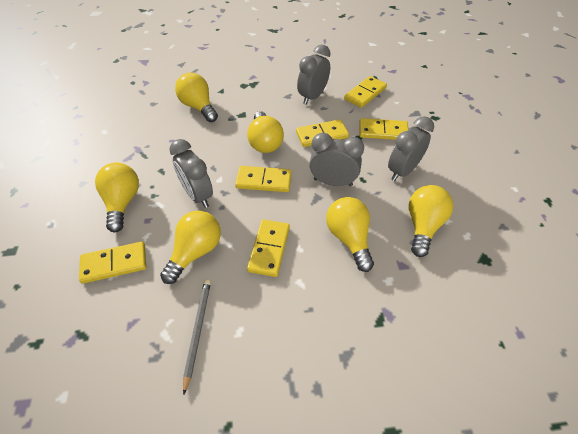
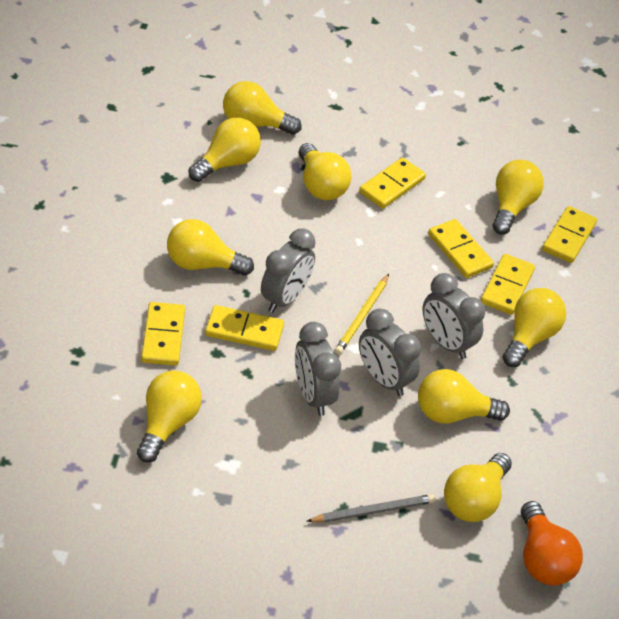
orange light bulb: none = 0 -> [521,501,583,586] = 1
yellow light bulb: [95,162,139,233] [160,211,221,284] [175,72,218,122] [247,111,284,153] [326,197,374,272] [409,185,453,257] = 6 -> [137,370,202,463] [167,219,254,276] [189,117,261,182] [223,81,301,135] [298,143,351,200] [418,369,510,423] [444,453,512,522] [493,160,544,234] [503,288,566,367] = 9
yellow pencil: none = 0 -> [335,274,389,354] = 1

